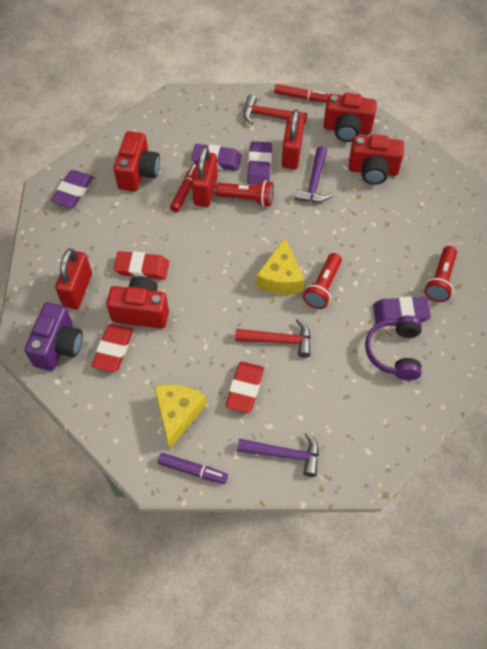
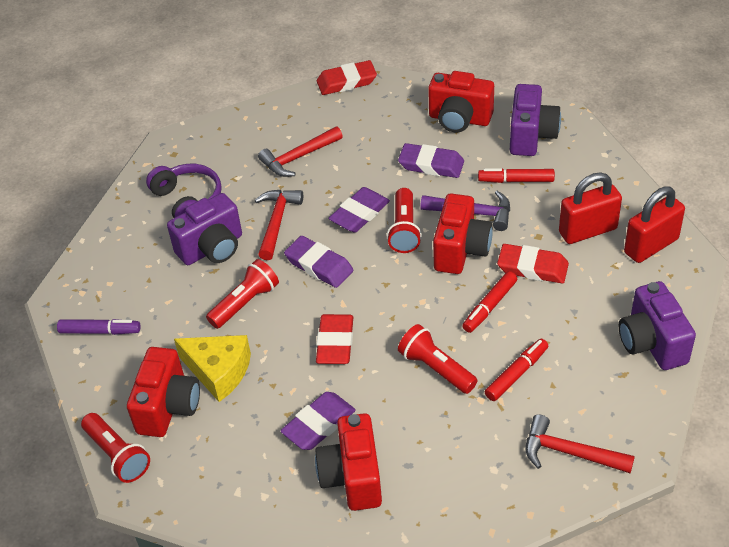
purple camera: [25,302,83,371] = 1 -> [167,193,242,265] [510,84,561,156] [619,281,696,370] = 3
purple hammer: [237,432,319,477] [295,147,333,203] = 2 -> [420,191,510,231] = 1
red flashlight: [215,180,274,207] [303,253,342,309] [424,246,457,302] = 3 -> [81,413,150,483] [206,259,279,329] [387,188,422,253] [398,324,478,394] = 4
red hammer: [235,319,311,358] [243,95,307,125] = 2 -> [254,190,303,260] [258,126,343,177] [526,414,635,473] = 3
red marker: [170,164,197,212] [274,84,328,102] = 2 -> [462,271,517,333] [478,168,555,183] [485,339,548,401] = 3
red padlock: [55,249,92,309] [192,147,218,207] [282,109,304,169] = 3 -> [559,172,622,244] [624,186,685,263] = 2
yellow cheese: [154,385,206,449] [256,238,305,295] = 2 -> [174,335,251,402] = 1

